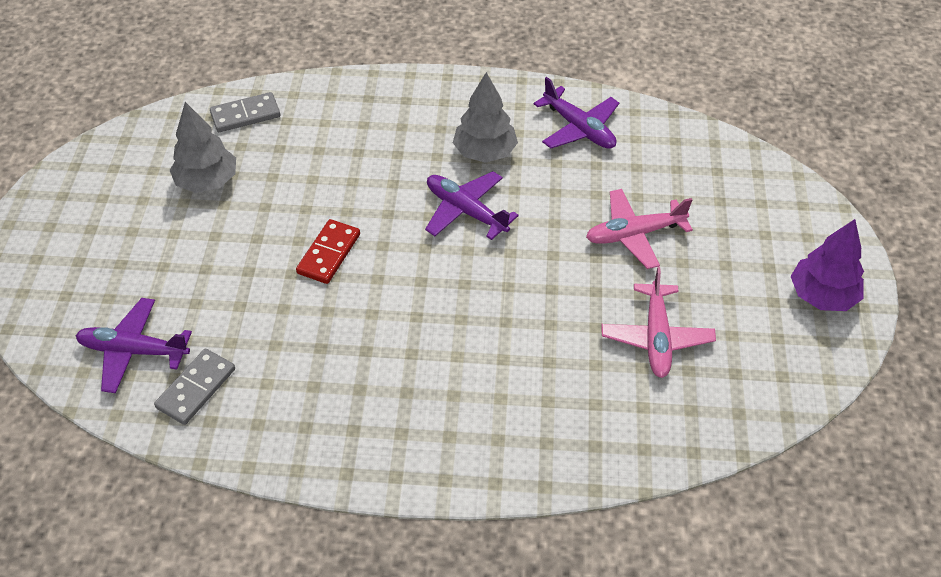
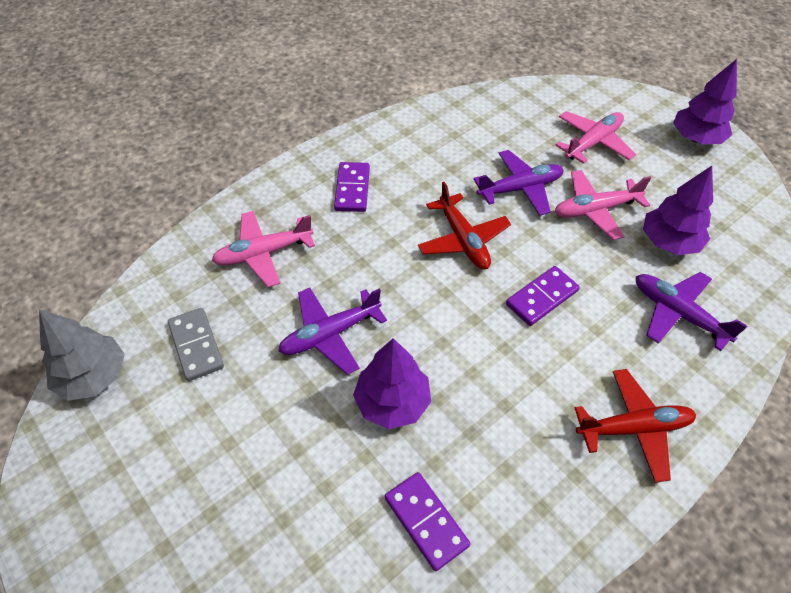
grey domino: [154,349,235,425] [210,92,280,132] = 2 -> [168,308,224,381] = 1
grey tree: [169,102,236,193] [453,72,518,163] = 2 -> [39,309,125,401] = 1
pink plane: [586,189,693,269] [601,267,716,378] = 2 -> [211,211,315,287] [555,111,636,164] [555,170,651,240] = 3
purple domino: none = 0 -> [334,162,370,212] [385,472,470,571] [506,266,580,326] = 3
purple tree: [791,219,864,311] = 1 -> [353,338,431,429] [643,166,713,255] [673,59,737,144] = 3
red domino: [296,219,360,284] = 1 -> none = 0
red plane: none = 0 -> [418,182,511,269] [575,369,696,483] = 2

